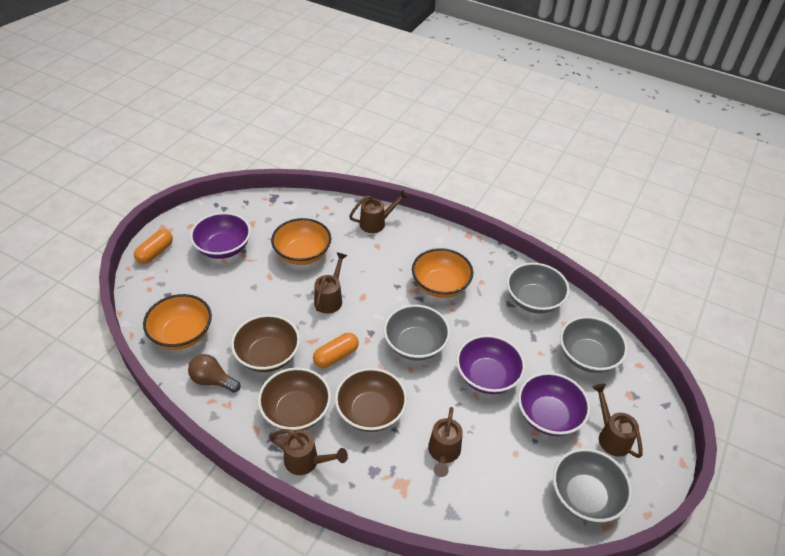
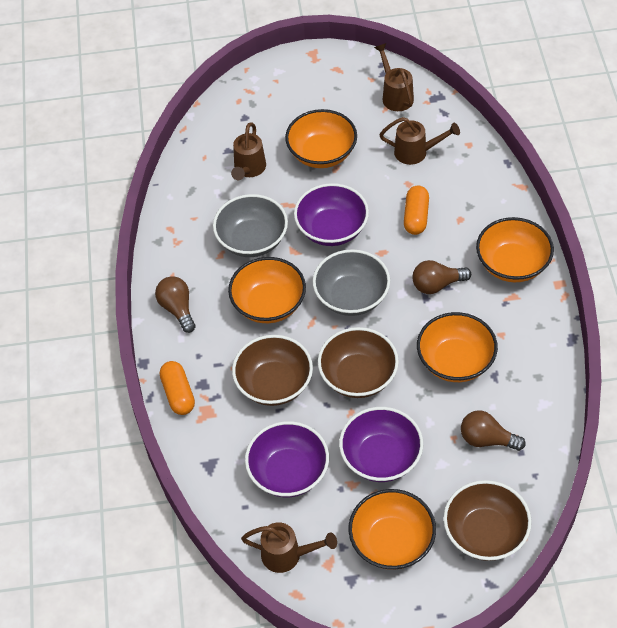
brown light bulb: [188,354,241,393] = 1 -> [155,276,196,333] [413,260,471,294] [461,410,526,451] = 3
brown watering can: [269,429,348,475] [314,252,348,314] [349,190,409,233] [428,407,463,477] [592,384,643,458] = 5 -> [231,122,266,180] [241,522,337,573] [374,43,414,111] [379,117,460,165] = 4
grey bowl: [384,305,450,361] [507,263,570,313] [553,448,632,522] [560,316,628,373] = 4 -> [213,194,288,257] [313,249,390,316] = 2
orange bowl: [143,294,212,350] [271,218,331,265] [412,248,473,298] = 3 -> [228,257,306,323] [285,109,357,168] [348,489,436,570] [417,312,498,382] [476,217,554,282] = 5

